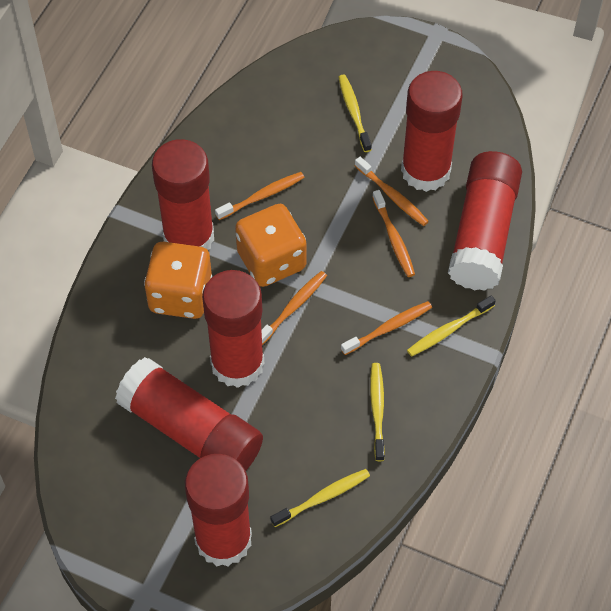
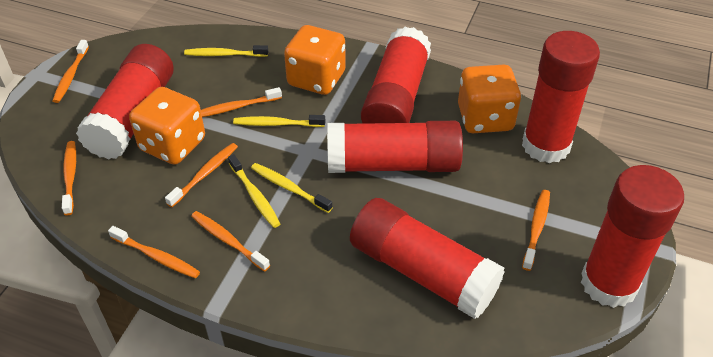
orange dice: [144,242,213,319] [235,204,307,287] = 2 -> [129,87,205,165] [284,25,346,95] [458,65,521,133] = 3
orange toothbrush: [215,172,305,220] [261,271,327,345] [341,301,432,355] [355,157,429,226] [372,190,415,277] = 5 -> [53,40,89,103] [62,141,76,216] [108,226,200,279] [165,143,238,207] [191,211,270,271] [201,87,282,117] [522,190,550,271] = 7

